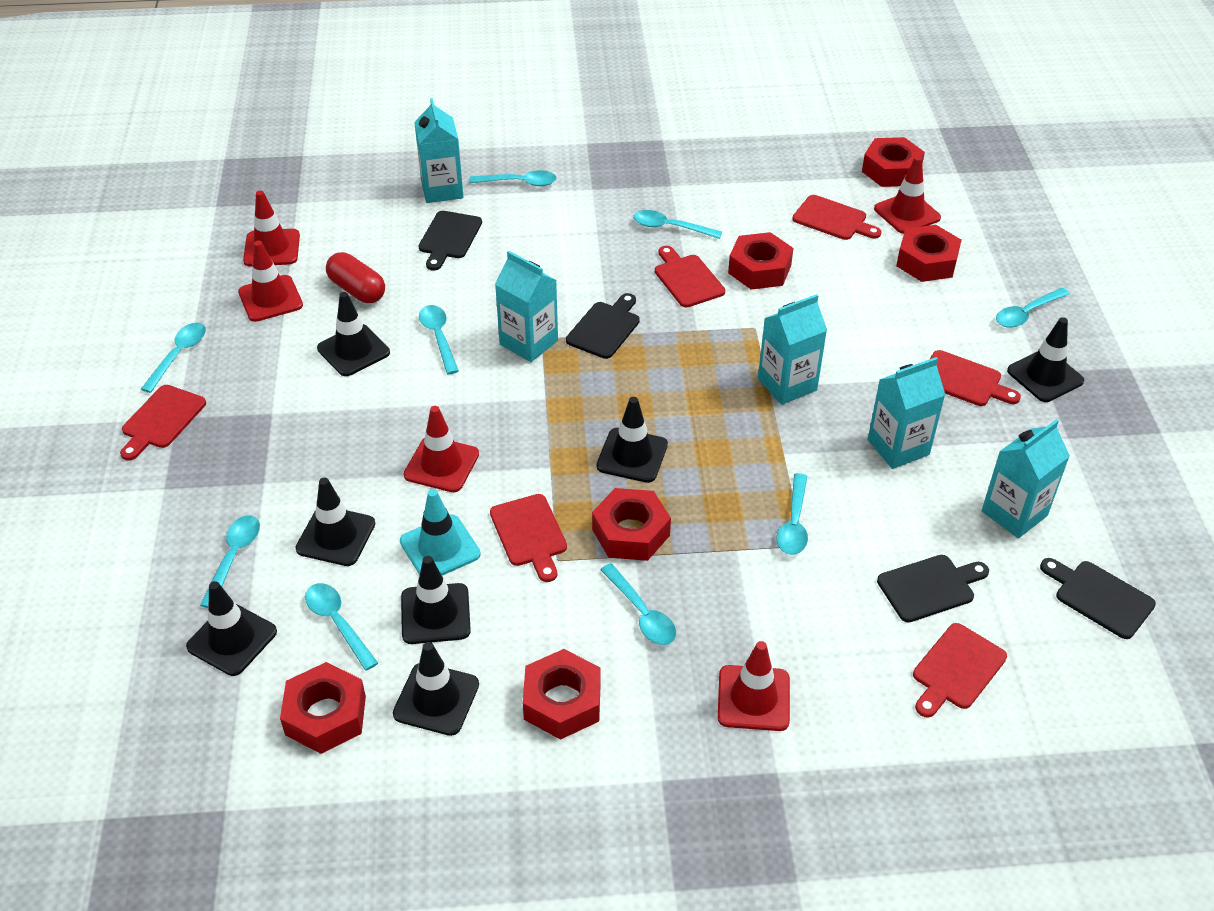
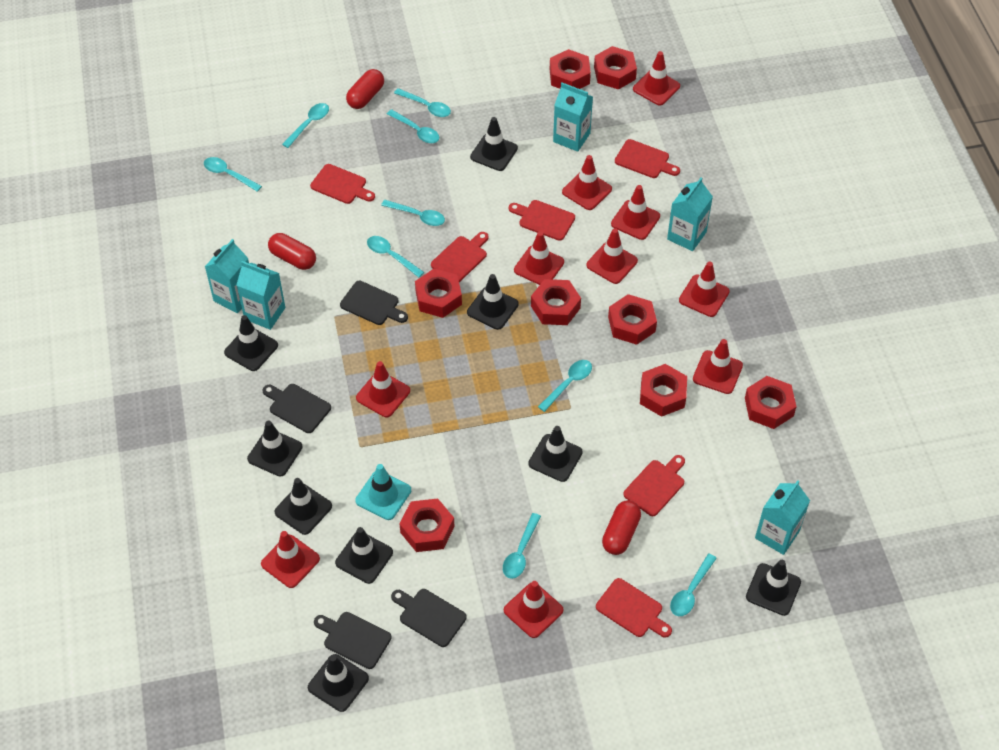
black traffic cone: [186,581,277,676] [295,478,375,566] [317,292,390,376] [393,642,479,736] [401,556,471,644] [596,397,668,483] [1007,317,1084,402] = 7 -> [224,315,278,371] [247,421,303,476] [274,478,332,535] [308,654,369,712] [335,527,393,584] [467,274,519,330] [470,117,518,171] [528,426,583,482] [746,560,801,616] = 9
red capsule: [326,252,385,303] = 1 -> [268,233,316,270] [346,69,384,109] [602,500,641,555] = 3
red nut: [280,662,366,754] [523,649,601,740] [592,488,671,561] [728,232,793,290] [862,137,925,187] [896,225,962,282] = 6 -> [399,499,455,552] [415,268,462,318] [531,279,581,325] [550,49,591,89] [594,46,637,90] [608,294,657,345] [640,364,687,417] [745,376,797,429] = 8
red traffic cone: [238,241,303,322] [243,190,300,267] [404,406,479,492] [718,641,790,731] [874,156,941,234] = 5 -> [261,531,320,588] [356,361,410,417] [504,581,564,638] [514,231,564,285] [562,155,612,210] [586,228,638,284] [611,185,660,240] [633,51,680,105] [679,262,730,317] [693,339,743,394] = 10

